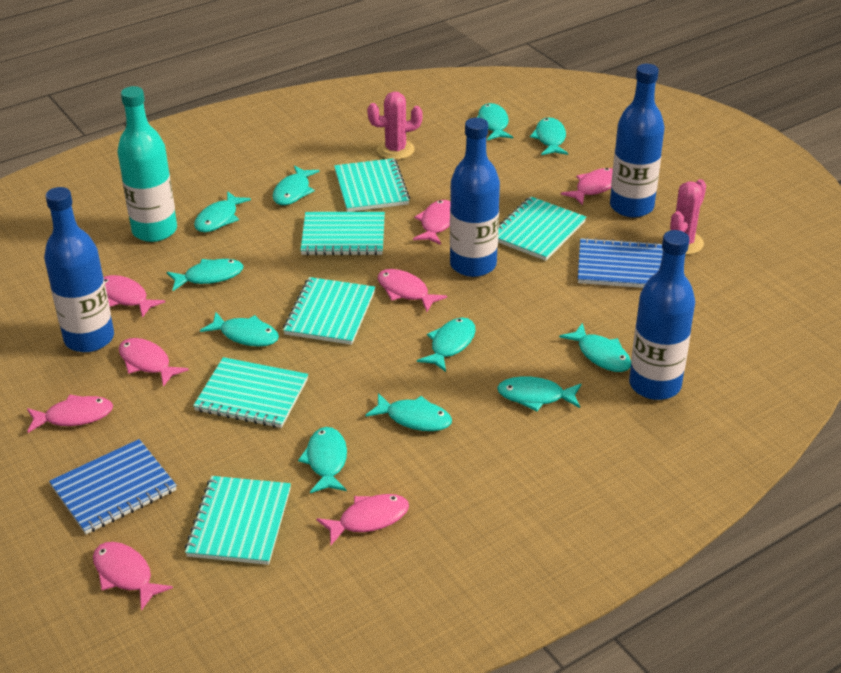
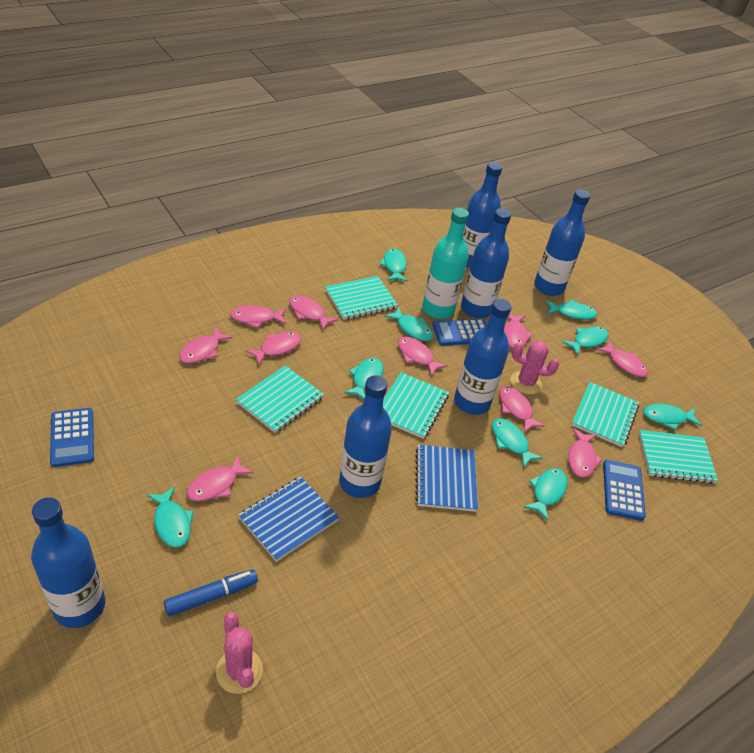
blue bottle: [44,187,114,352] [450,118,500,277] [610,64,665,218] [629,230,695,400] = 4 -> [31,498,105,628] [339,375,392,498] [454,299,512,415] [461,208,511,318] [463,162,503,268] [534,190,590,296] = 6
blue calculator: none = 0 -> [50,408,94,467] [432,319,487,346] [603,460,646,521] = 3
blue marker: none = 0 -> [164,569,258,616] = 1
pink fish: [27,394,113,433] [93,542,173,611] [104,275,165,318] [119,338,189,387] [316,494,409,545] [378,269,447,312] [413,200,450,245] [561,168,613,206] = 8 -> [180,326,233,364] [187,456,254,501] [230,305,286,328] [246,332,301,364] [289,295,338,330] [398,337,447,376] [500,386,545,433] [504,314,533,348] [568,428,603,478] [596,340,648,377] = 10
turquoise fish: [167,259,243,291] [194,191,251,232] [200,312,279,347] [273,165,319,205] [298,427,347,493] [365,393,452,431] [417,317,476,372] [477,103,513,140] [497,376,581,411] [530,117,568,155] [559,323,631,372] = 11 -> [147,486,194,548] [344,358,384,400] [379,248,408,282] [384,307,433,341] [492,418,543,468] [524,468,568,521] [546,300,597,320] [562,326,609,355] [643,404,702,430] = 9
turquoise notebook: [185,476,291,565] [193,357,308,428] [283,277,375,345] [300,212,385,255] [334,158,410,212] [498,196,586,261] = 6 -> [236,366,324,433] [325,276,398,320] [383,372,449,439] [572,382,639,447] [639,430,718,484] = 5

